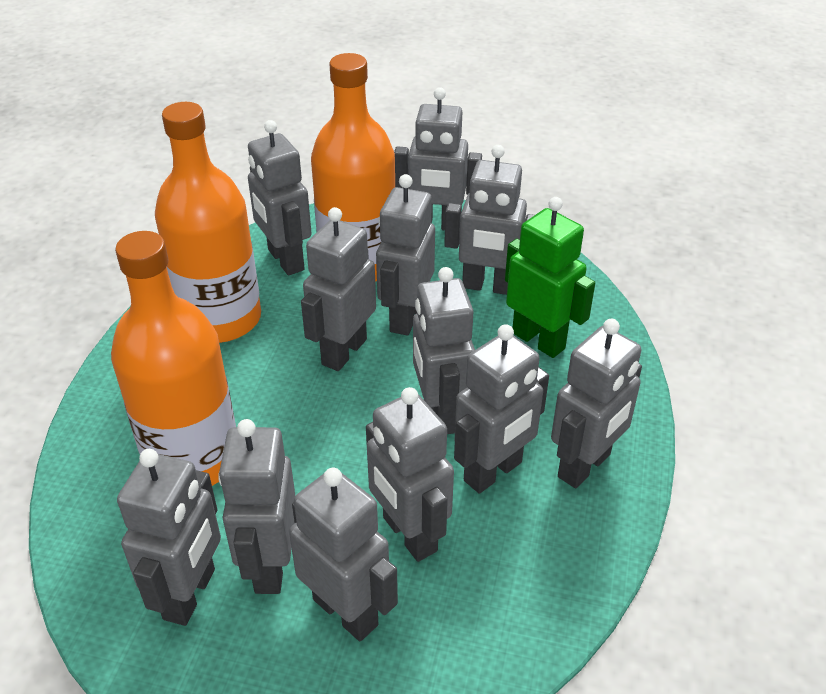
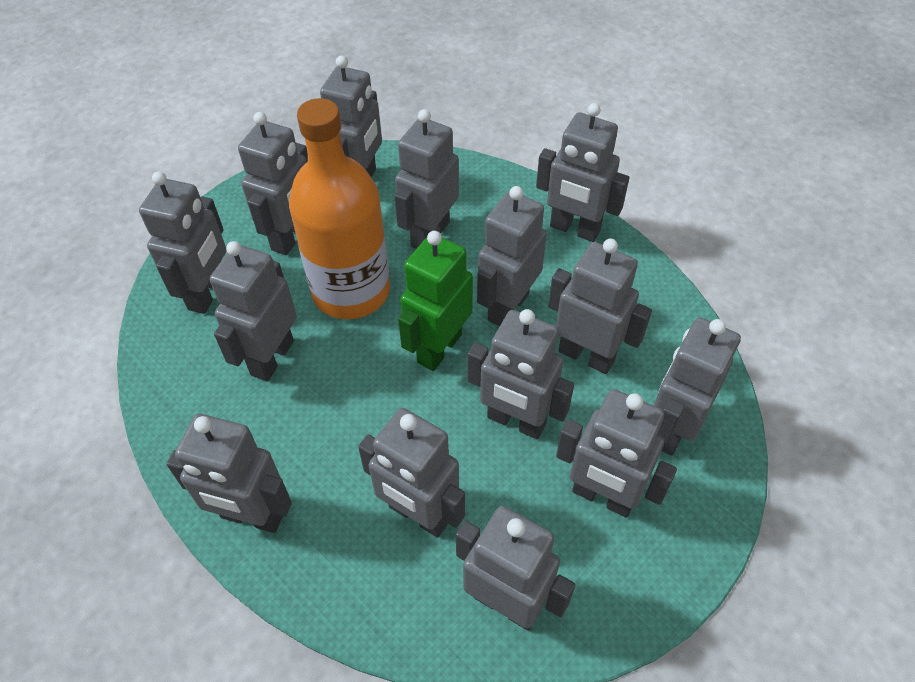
grey robot: [117,449,221,626] [218,419,295,594] [248,120,312,276] [289,468,398,641] [301,207,376,371] [366,387,454,562] [376,174,435,335] [394,87,482,231] [413,267,475,434] [444,145,534,295] [454,324,549,493] [551,319,642,488] = 12 -> [139,172,227,314] [167,414,292,533] [210,241,297,381] [238,112,308,255] [320,55,382,177] [358,408,465,538] [394,109,459,249] [456,506,575,631] [468,309,574,439] [477,186,547,326] [536,103,629,242] [548,238,652,374] [556,389,677,518] [654,317,741,456] = 14
orange bottle: [111,231,236,486] [155,102,261,343] [311,53,395,282] = 3 -> [289,98,390,319] = 1

